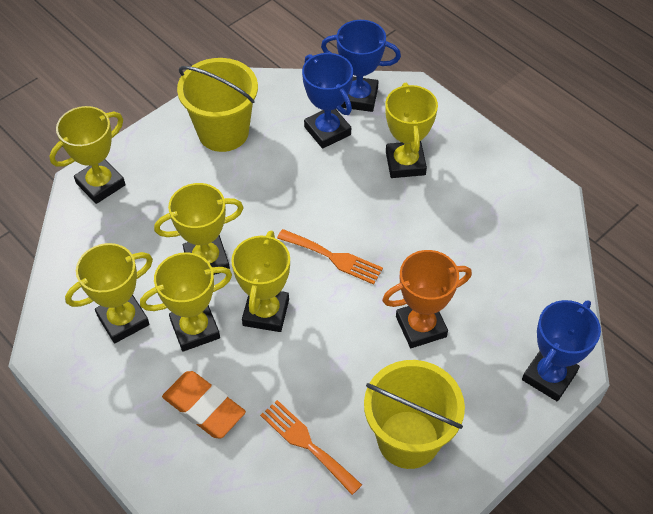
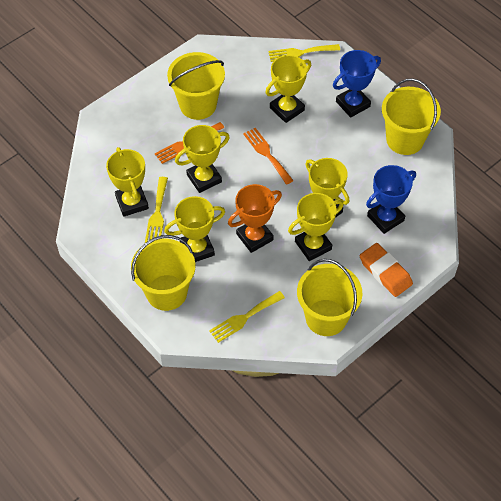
blue trophy: [302,53,353,149] [321,20,401,112] [522,300,601,401] = 3 -> [333,50,381,118] [366,165,416,234] = 2
yellow bucket: [177,58,258,152] [364,360,465,469] = 2 -> [131,235,195,311] [167,52,225,120] [297,259,362,336] [382,78,441,155] = 4
yellow fork: none = 0 -> [145,177,168,243] [209,291,285,343] [268,44,340,62] = 3

